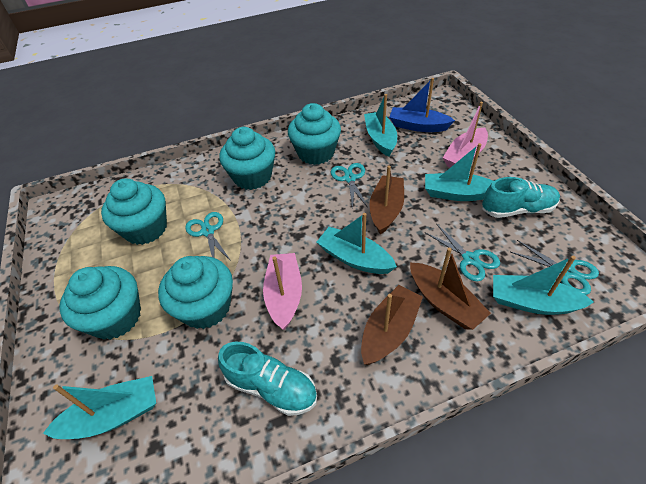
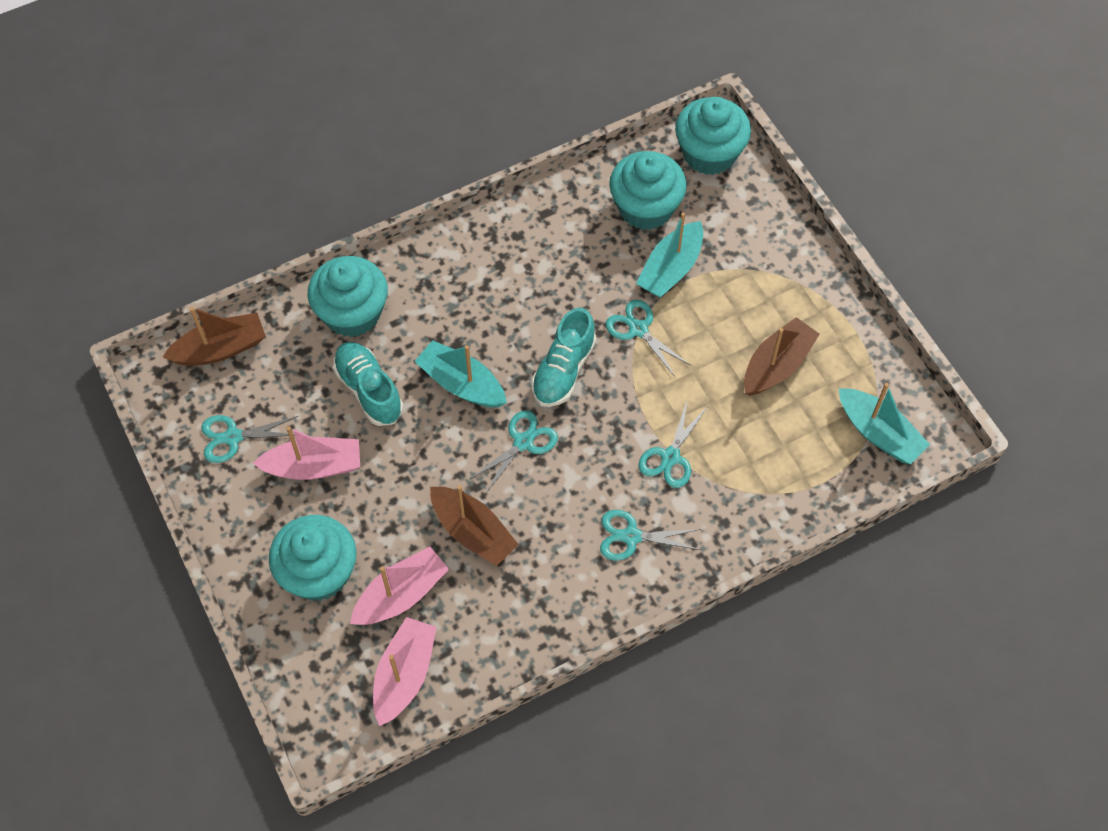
blue boat: [389,78,455,132] = 1 -> none = 0
pink boat: [263,253,302,330] [443,102,488,168] = 2 -> [253,426,360,480] [350,547,449,625] [373,617,437,726] = 3
turquoise boat: [43,376,156,439] [317,213,397,274] [364,94,397,157] [425,143,494,201] [493,256,594,315] = 5 -> [414,340,507,407] [636,212,703,298] [839,383,930,464] = 3
turquoise cupcake: [59,266,141,340] [101,178,167,245] [158,256,233,329] [219,127,275,190] [288,103,341,165] = 5 -> [269,515,357,601] [307,256,388,337] [609,151,687,230] [675,97,751,175] = 4
turquoise scissors: [185,212,231,261] [331,163,368,210] [425,224,500,281] [511,240,599,295] = 4 -> [201,415,298,463] [469,410,558,493] [600,510,701,561] [606,300,690,377] [639,401,707,488] = 5

